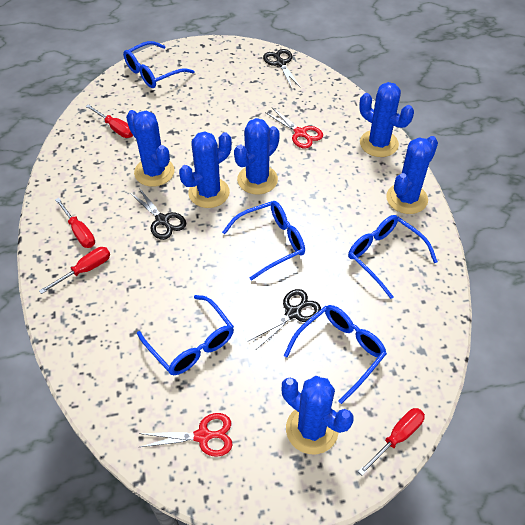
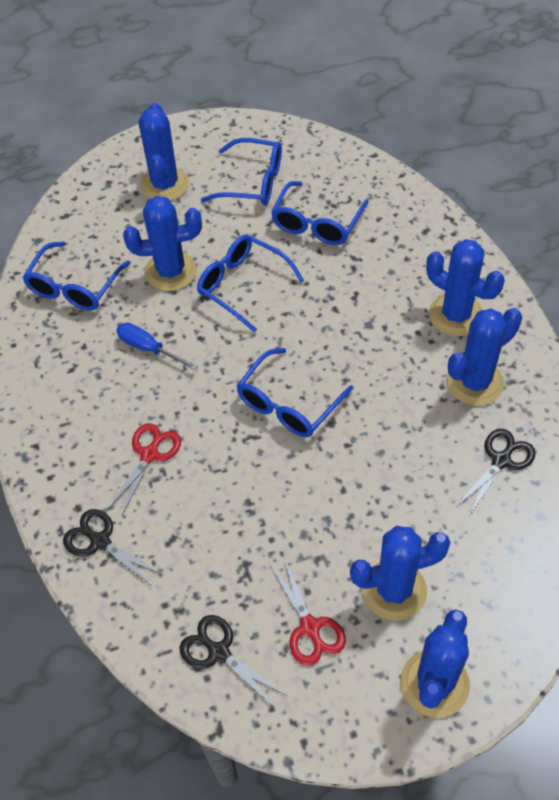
blue screwdriver: none = 0 -> [116,323,198,371] = 1
red screwdriver: [39,247,110,294] [55,198,95,248] [86,104,133,138] [358,408,425,476] = 4 -> none = 0

